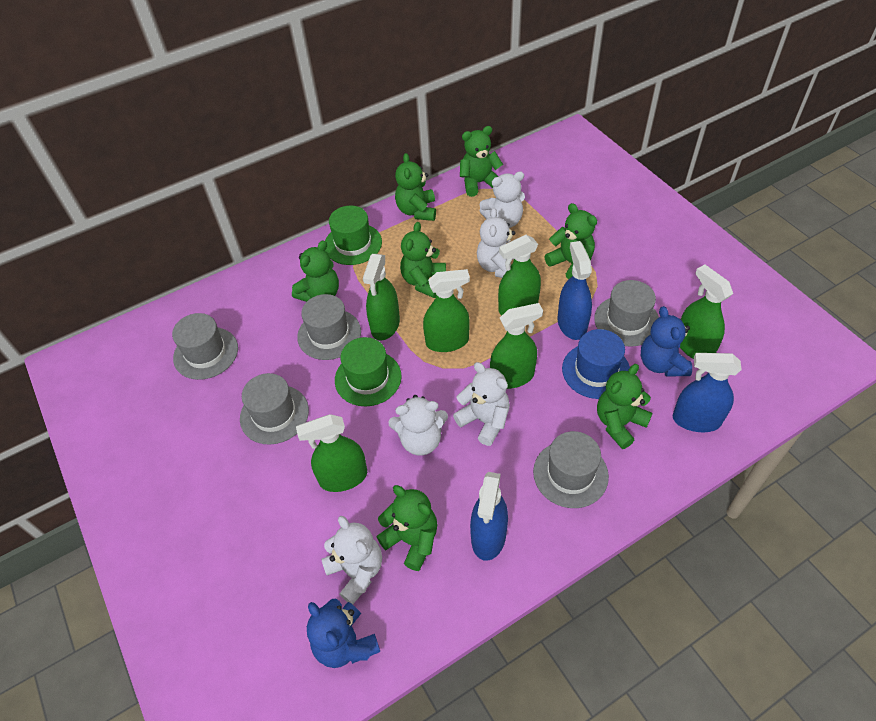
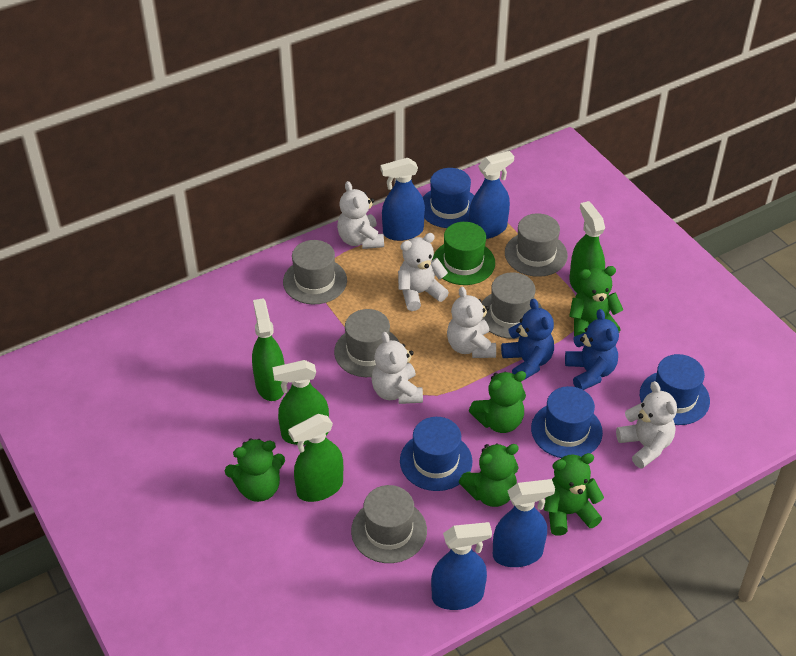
blue hat: [562,329,630,399] = 1 -> [400,417,472,491] [423,168,474,228] [531,386,603,458] [640,354,710,425] = 4
blue spray bottle: [470,472,508,561] [557,241,592,340] [673,353,742,432] = 3 -> [381,158,425,241] [431,522,492,610] [469,151,514,239] [493,479,555,567] = 4
green hat: [325,206,382,265] [335,337,402,406] = 2 -> [432,222,495,285] = 1
green spray bottle: [296,414,367,492] [363,254,400,340] [423,269,470,352] [490,303,543,389] [498,235,541,315] [680,265,733,359] = 6 -> [252,299,284,401] [272,360,329,445] [288,414,343,502] [569,201,605,293] = 4
green teddy bear: [292,240,339,302] [376,485,438,571] [395,153,436,221] [400,222,446,298] [460,126,503,197] [544,203,597,279] [597,364,653,449] = 7 -> [225,438,285,502] [459,443,519,507] [469,371,526,433] [544,453,604,536] [569,266,623,337] = 5

